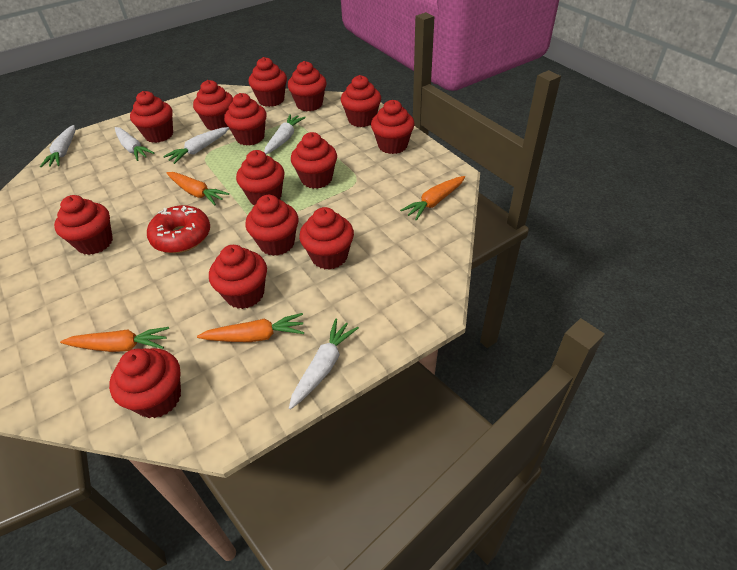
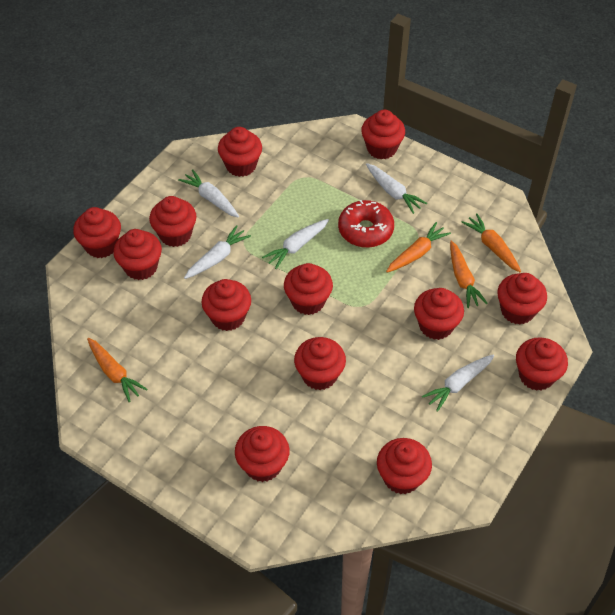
red cupcake: [54,195,113,255] [109,348,181,418] [130,91,173,143] [193,80,233,130] [209,245,267,309] [224,93,266,146] [236,150,285,205] [245,195,299,256] [249,57,287,107] [288,61,327,111] [291,132,337,189] [299,207,354,270] [341,75,381,127] [371,100,415,154] = 14 -> [73,207,121,258] [113,229,162,280] [149,196,196,247] [201,279,251,331] [218,127,262,177] [235,426,290,482] [284,263,333,315] [294,337,346,390] [361,110,405,160] [377,438,432,494] [414,288,464,340] [497,273,547,325] [516,337,568,391] = 13

